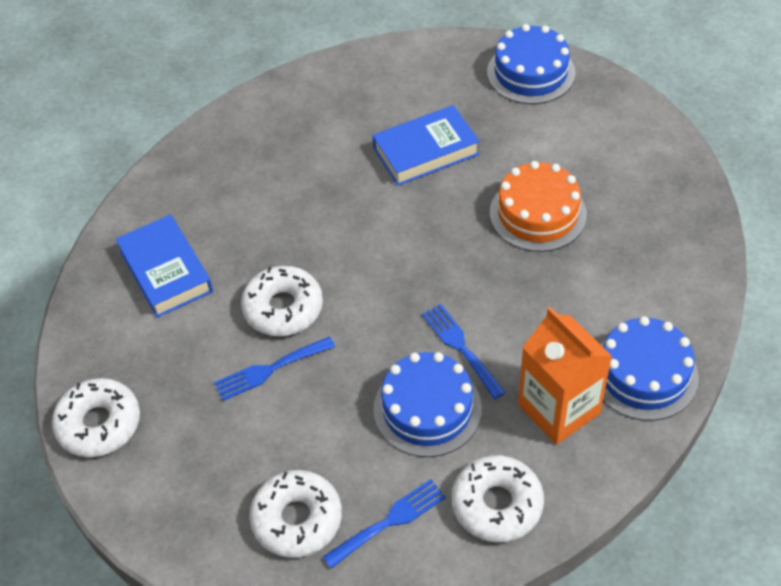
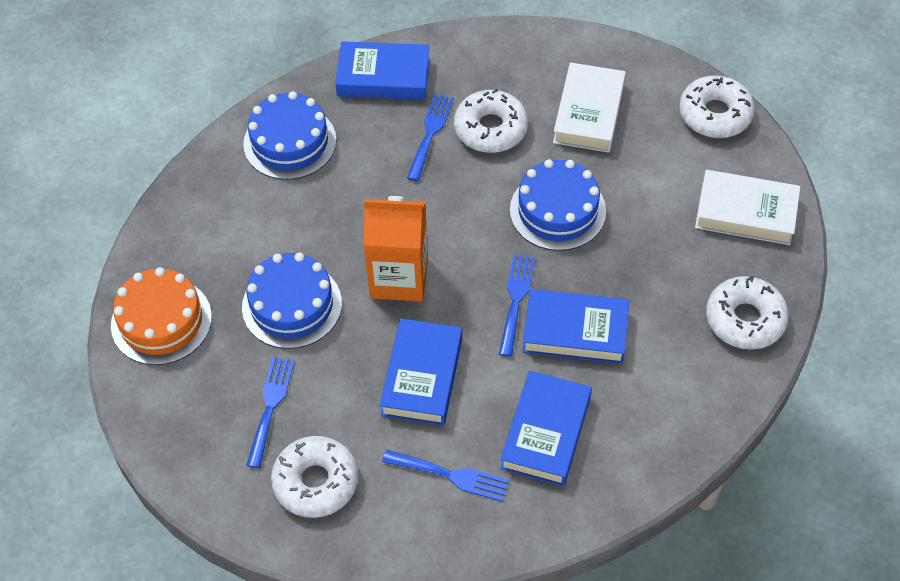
blue book: [116,215,213,318] [372,105,480,186] = 2 -> [335,41,430,100] [380,318,462,426] [500,371,592,487] [523,289,629,364] = 4
blue fork: [214,337,335,401] [323,479,446,569] [422,304,506,399] = 3 -> [246,357,295,468] [382,450,509,502] [407,94,454,181] [499,254,535,357] = 4
white book: none = 0 -> [553,62,626,153] [695,170,800,245] = 2

